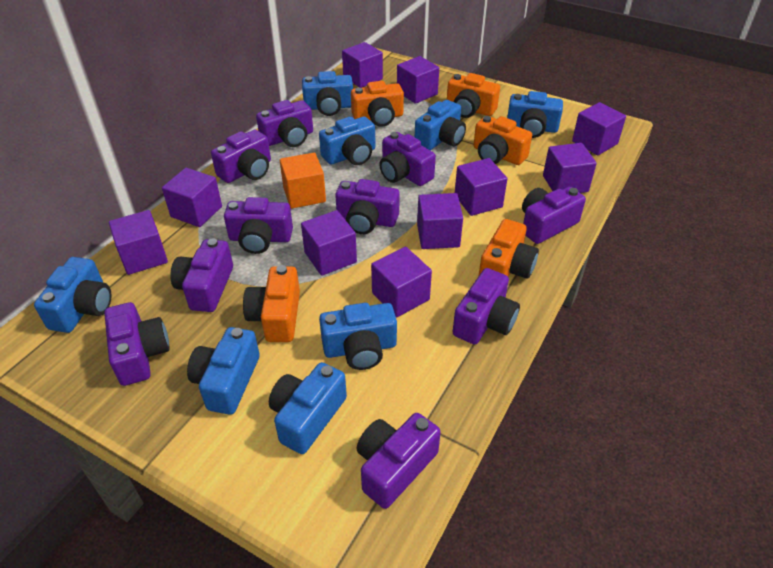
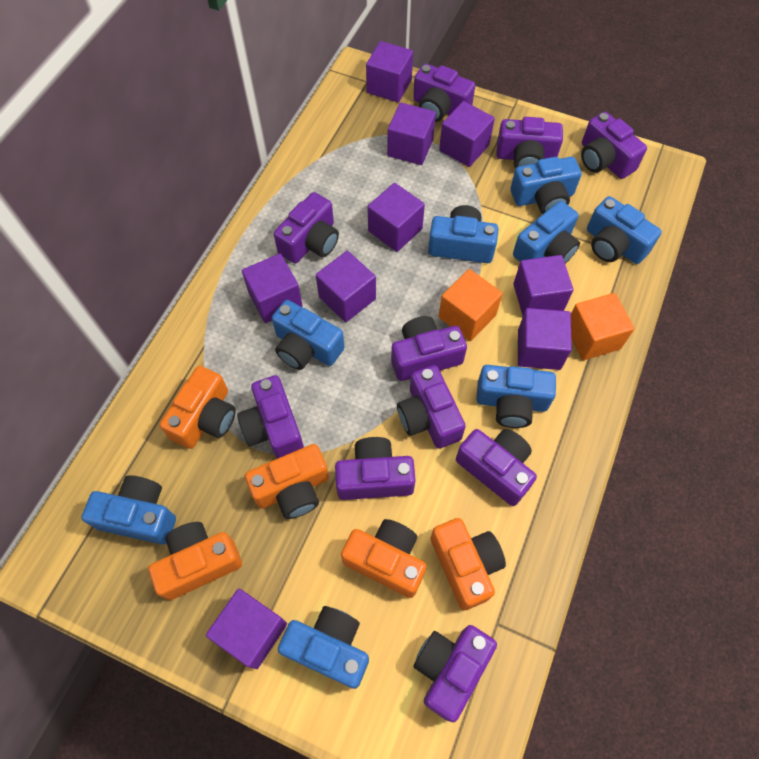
orange cube: [280,153,326,209] = 1 -> [439,269,503,341] [571,293,635,360] = 2
purple cube: [109,210,168,275] [162,168,222,227] [301,210,357,276] [342,42,383,88] [371,247,432,317] [397,56,439,104] [417,193,463,249] [455,158,507,216] [543,143,597,193] [572,102,626,155] = 10 -> [206,589,287,669] [242,254,303,323] [316,251,376,322] [366,41,413,102] [368,183,425,252] [387,103,436,165] [439,101,495,167] [513,255,573,315] [518,308,572,370] = 9

